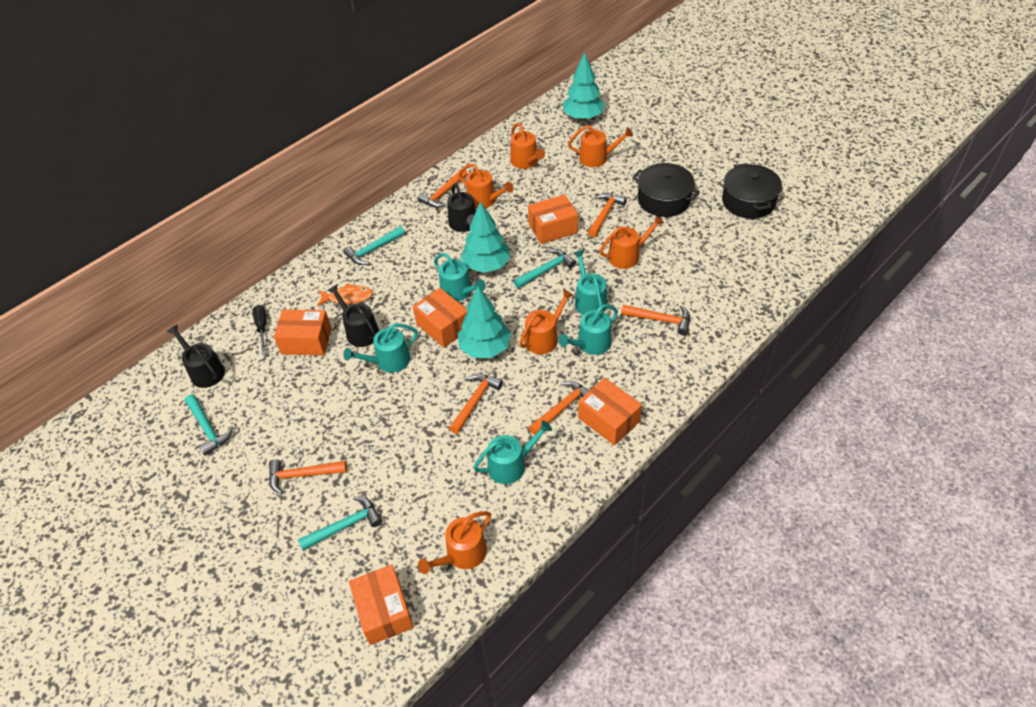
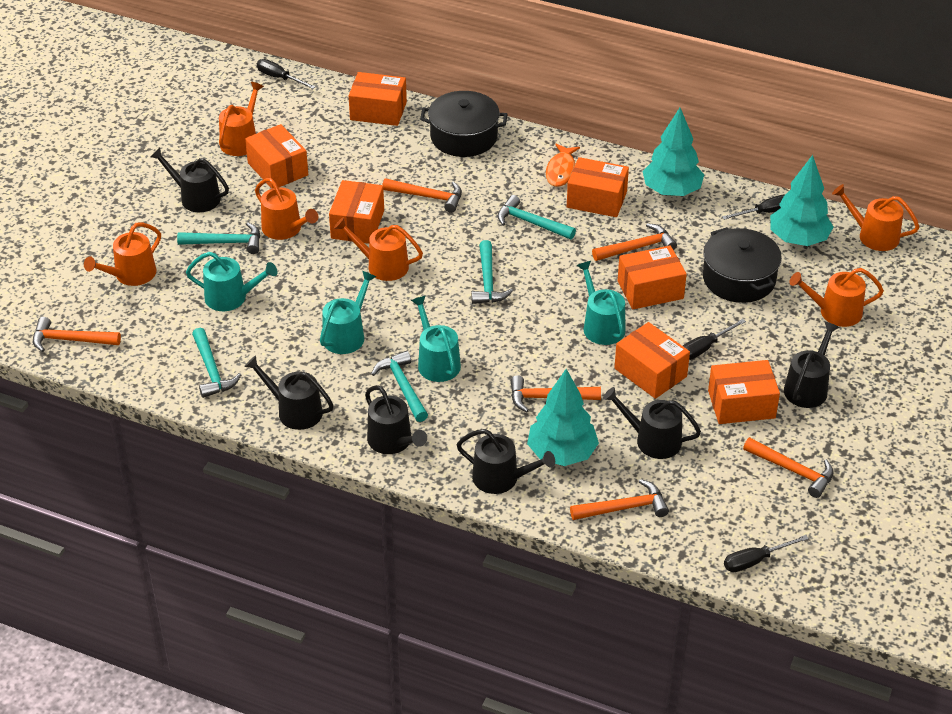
black screwdriver: [253,305,266,354] = 1 -> [257,59,316,89] [683,319,746,360] [722,194,785,220] [724,535,809,572] = 4
black watering can: [167,325,225,388] [327,285,379,347] [447,183,476,232] = 3 -> [150,147,229,212] [244,355,334,430] [365,385,427,454] [456,429,555,494] [603,387,701,459] [784,322,839,408] = 6
orange box: [274,310,332,355] [349,565,414,645] [413,288,467,348] [528,194,578,244] [578,378,642,445] = 5 -> [245,124,308,189] [329,180,384,244] [348,72,407,126] [567,157,629,217] [614,322,690,399] [618,245,687,309] [708,360,780,424] = 7
turquoise hammer: [185,394,233,456] [298,496,382,551] [343,226,405,265] [514,249,576,288] = 4 -> [177,222,260,254] [192,328,241,398] [371,351,428,422] [471,240,513,304] [497,195,576,240] = 5
turquoise watering can: [344,323,418,372] [434,253,486,301] [473,420,552,484] [558,304,618,355] [574,250,607,315] = 5 -> [186,252,278,311] [320,271,376,354] [411,296,461,382] [577,261,625,345] = 4

